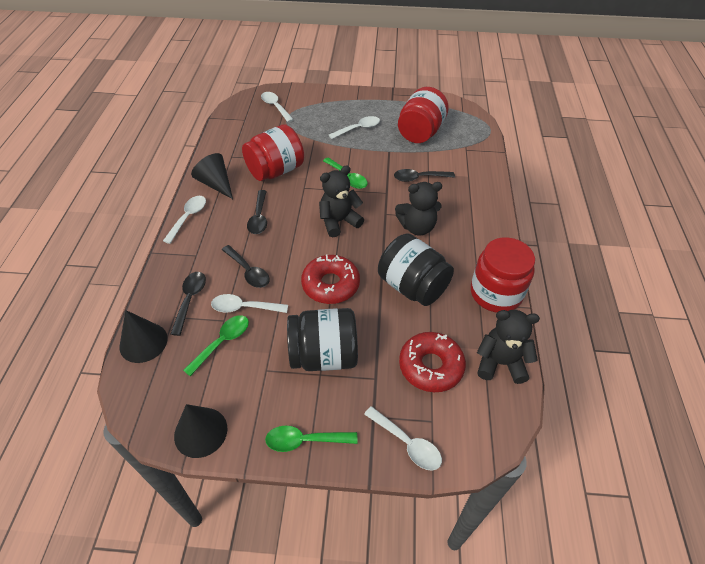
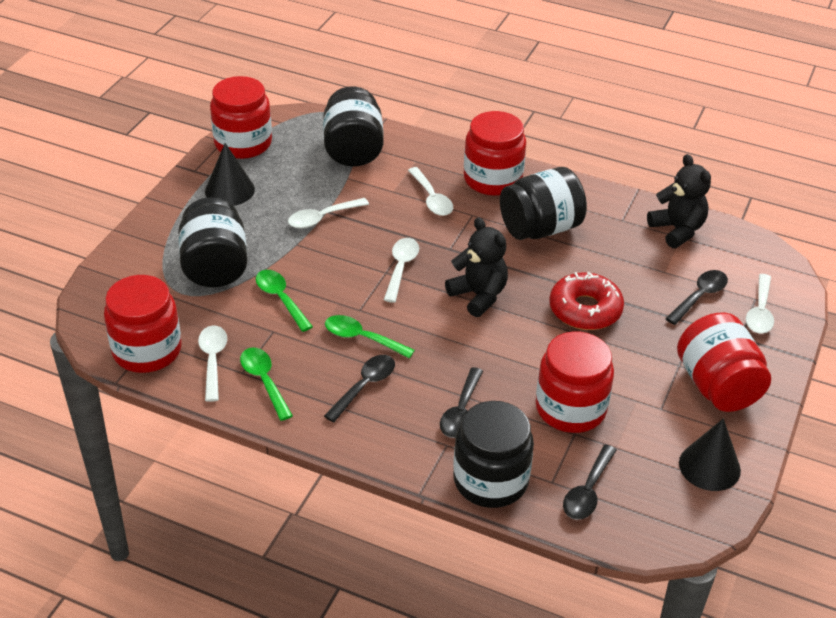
black cone: [119,310,168,363] [174,404,227,458] [191,153,233,199] = 3 -> [205,143,255,206] [679,419,741,491] = 2
black jar: [287,308,358,371] [378,234,454,306] = 2 -> [178,197,248,287] [323,86,384,166] [453,401,534,508] [500,167,587,240] = 4
black teddy bear: [319,165,364,237] [395,182,442,235] [477,310,540,384] = 3 -> [445,217,508,317] [647,154,711,248] = 2
red donut: [301,254,360,304] [399,332,466,392] = 2 -> [549,272,624,330] = 1
red jar: [242,124,304,181] [398,87,449,143] [471,237,535,312] = 3 -> [104,275,182,373] [210,76,272,159] [464,111,526,196] [536,331,614,433] [677,313,771,412] = 5

